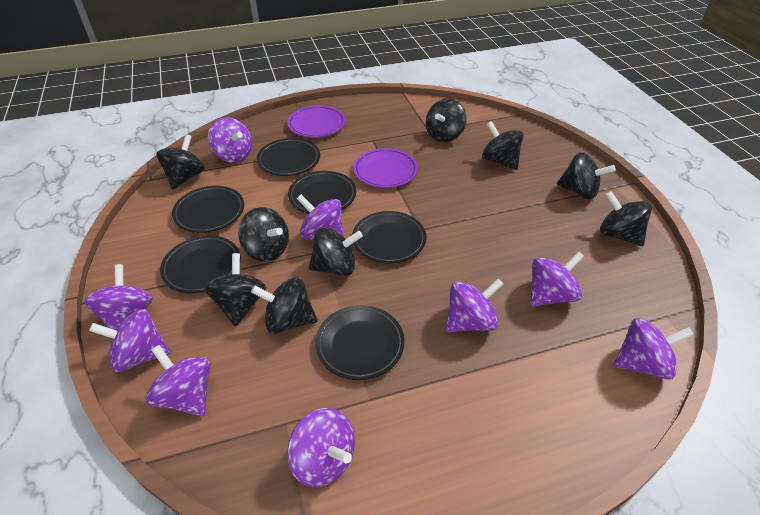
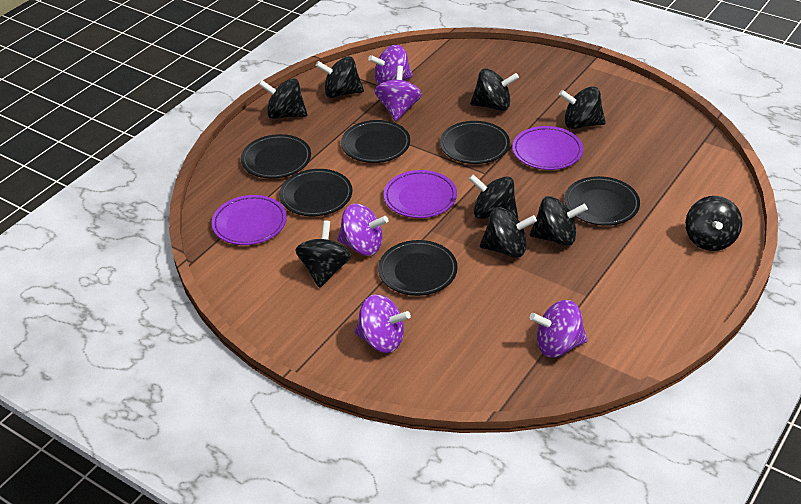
purple plate: [287,105,346,138] [353,148,418,188] = 2 -> [211,195,287,245] [384,170,457,218] [512,126,583,170] = 3
purple spinning top: [84,264,153,331] [89,309,171,372] [146,345,211,416] [208,117,252,163] [287,408,355,487] [297,194,344,239] [446,278,503,332] [530,251,584,307] [613,318,694,380] = 9 -> [337,203,388,256] [355,294,411,353] [368,45,413,85] [375,66,422,121] [530,300,588,357] = 5

